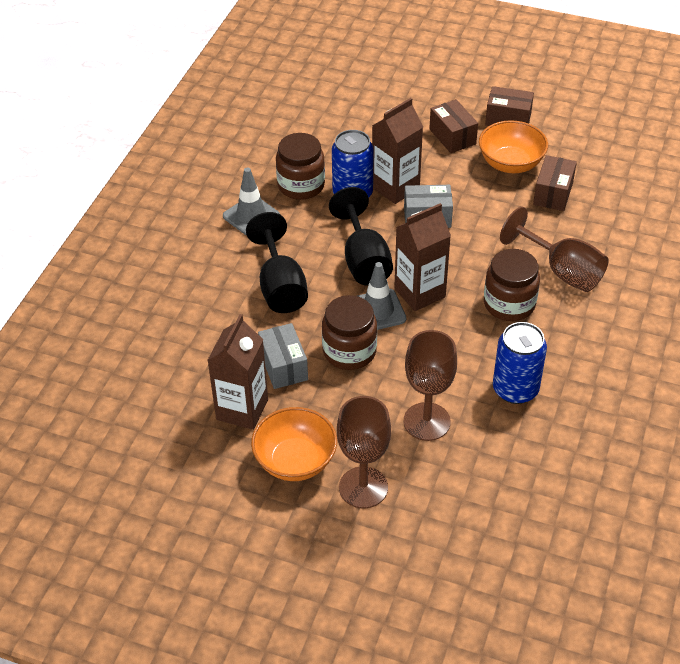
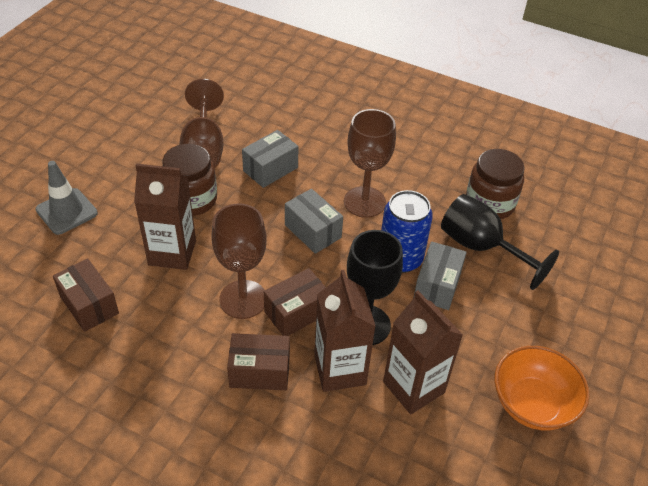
blue can: [332,130,374,198] [493,322,547,404] = 2 -> [381,190,433,273] = 1
brown jar: [276,133,325,200] [322,295,377,370] [484,249,540,321] = 3 -> [163,144,217,216] [466,149,525,219] = 2
grey box: [258,323,308,389] [404,185,453,228] = 2 -> [242,130,298,188] [285,189,343,254] [413,241,467,310] = 3
grey traffic cone: [223,168,280,236] [358,262,406,330] = 2 -> [35,161,98,235] = 1
orange bowl: [251,407,337,481] [479,120,548,173] = 2 -> [494,346,589,430] = 1

